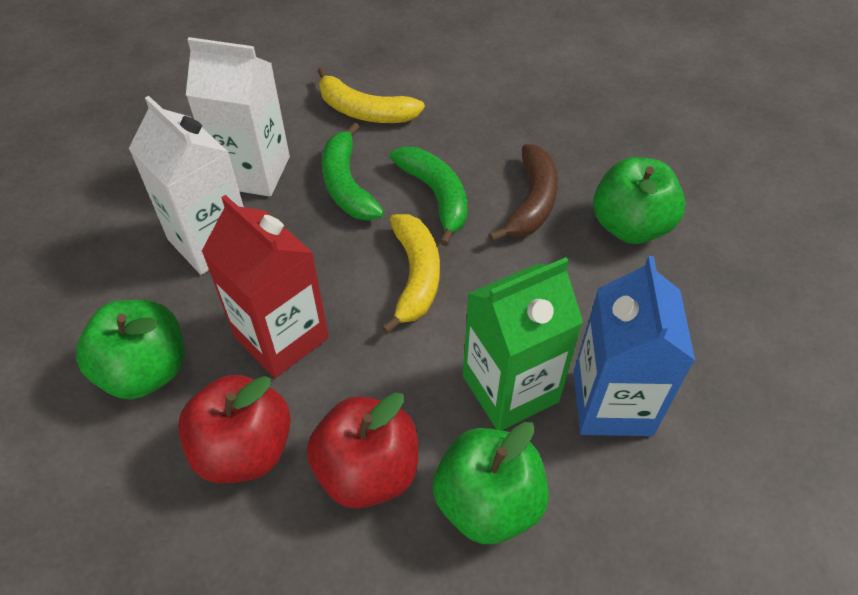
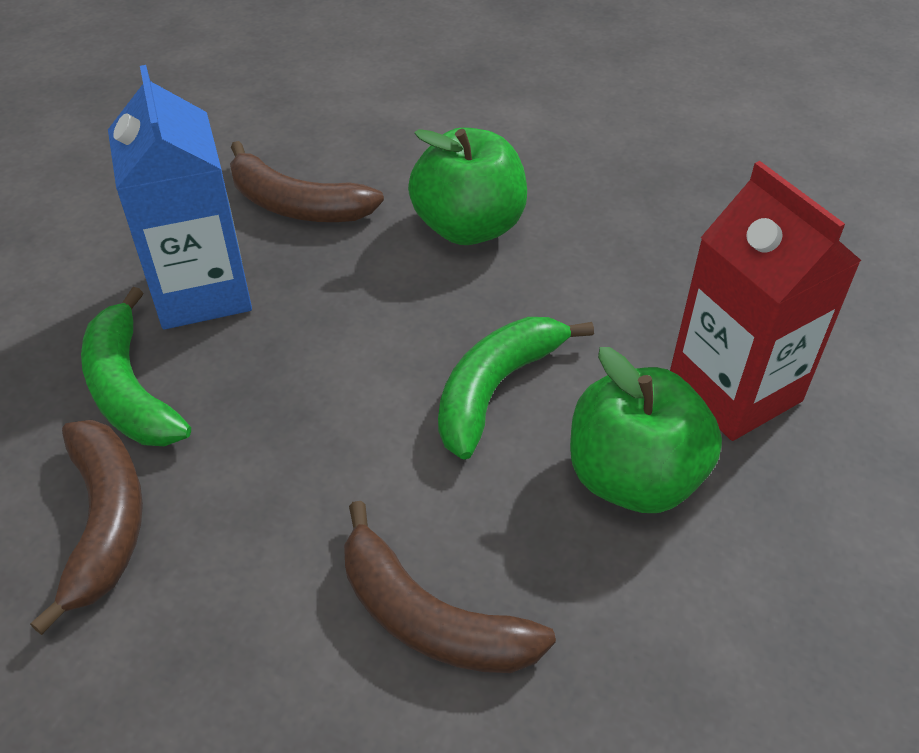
brown banana: [488,144,558,242] = 1 -> [30,420,143,635] [230,141,384,222] [344,501,556,673] = 3
green apple: [76,300,185,399] [433,422,549,544] [593,157,685,244] = 3 -> [408,127,527,245] [570,347,722,513] = 2
green carton: [463,257,583,430] = 1 -> none = 0
red apple: [178,375,291,483] [307,392,418,509] = 2 -> none = 0
white carton: [129,96,244,275] [186,37,290,197] = 2 -> none = 0
yellow banana: [317,67,425,123] [381,214,440,334] = 2 -> none = 0

